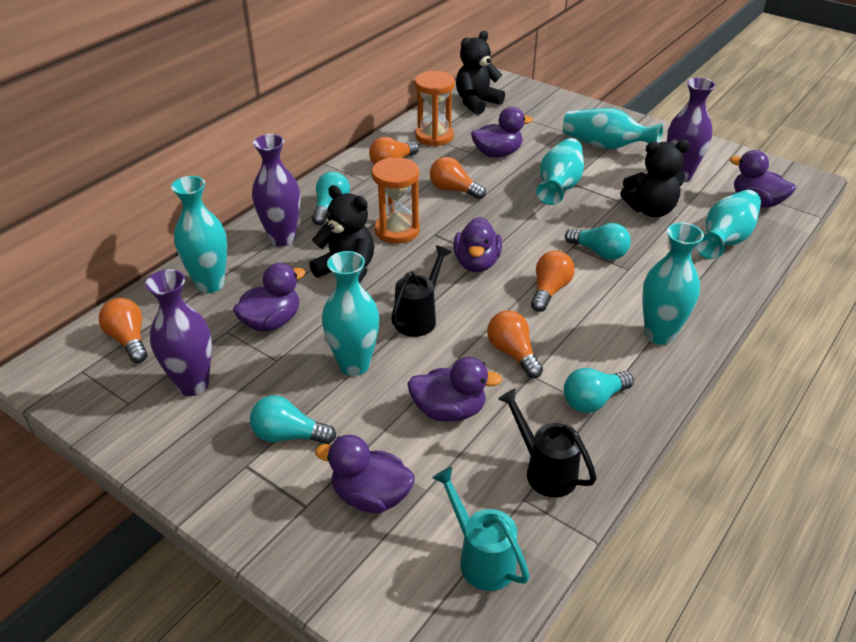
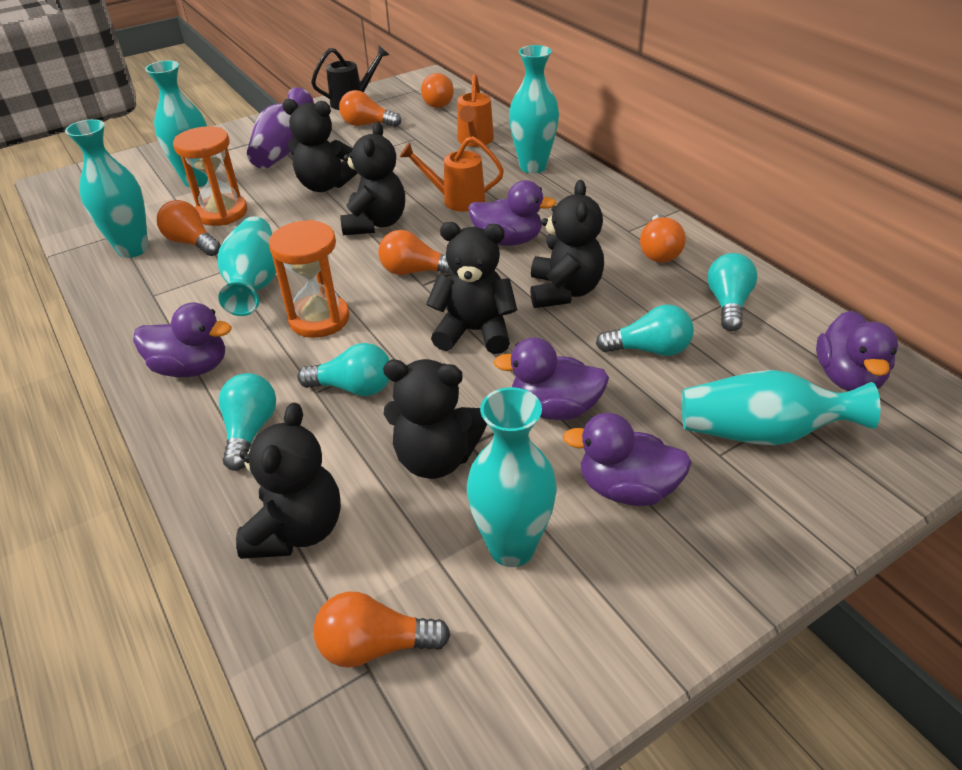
black teddy bear: [309,185,374,283] [456,31,505,115] [620,140,690,217] = 3 -> [236,403,341,559] [282,99,358,192] [340,122,405,235] [383,359,487,479] [426,222,517,354] [530,180,604,308] = 6
black watering can: [391,245,452,337] [498,388,596,497] = 2 -> [311,46,389,110] = 1
orange light bulb: [99,298,148,363] [369,137,419,165] [430,157,486,199] [487,310,543,378] [531,250,575,312] = 5 -> [157,200,221,256] [314,592,450,668] [339,90,401,127] [378,230,453,275] [421,73,454,108] [640,214,686,263] = 6
orange watering can: none = 0 -> [400,136,504,212] [457,74,494,147] = 2
purple duck: [233,263,306,332] [315,435,415,513] [407,357,502,422] [453,217,502,272] [471,107,533,158] [730,150,796,208] = 6 -> [133,302,232,377] [468,180,557,246] [493,337,609,420] [563,413,692,506] [816,310,898,391] = 5
purple vase: [145,269,212,396] [252,134,300,246] [667,77,716,182] = 3 -> [247,87,314,169] = 1
turquoise watering can: [432,467,530,591] = 1 -> none = 0

